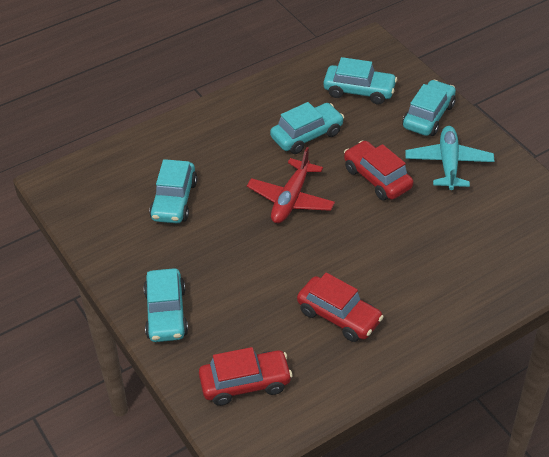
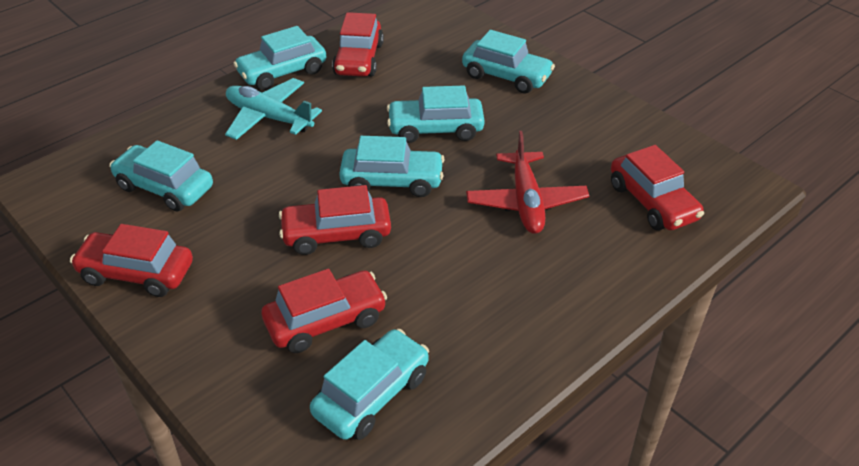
red car: [199,347,293,406] [297,273,384,342] [344,140,413,201] = 3 -> [70,224,193,297] [262,269,387,353] [279,185,391,255] [332,12,384,77] [611,145,704,231] = 5
turquoise car: [143,268,188,342] [149,159,197,223] [270,102,344,154] [324,57,397,104] [403,80,456,136] = 5 -> [109,140,213,212] [233,26,326,90] [310,329,429,440] [339,136,445,197] [387,85,485,143] [462,30,555,94] = 6

